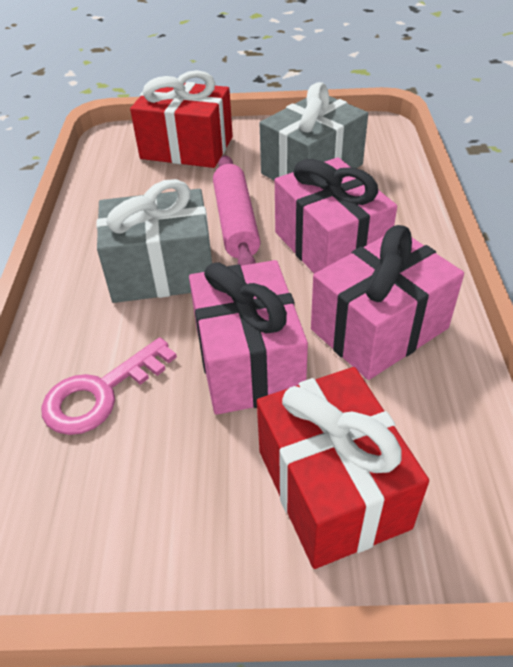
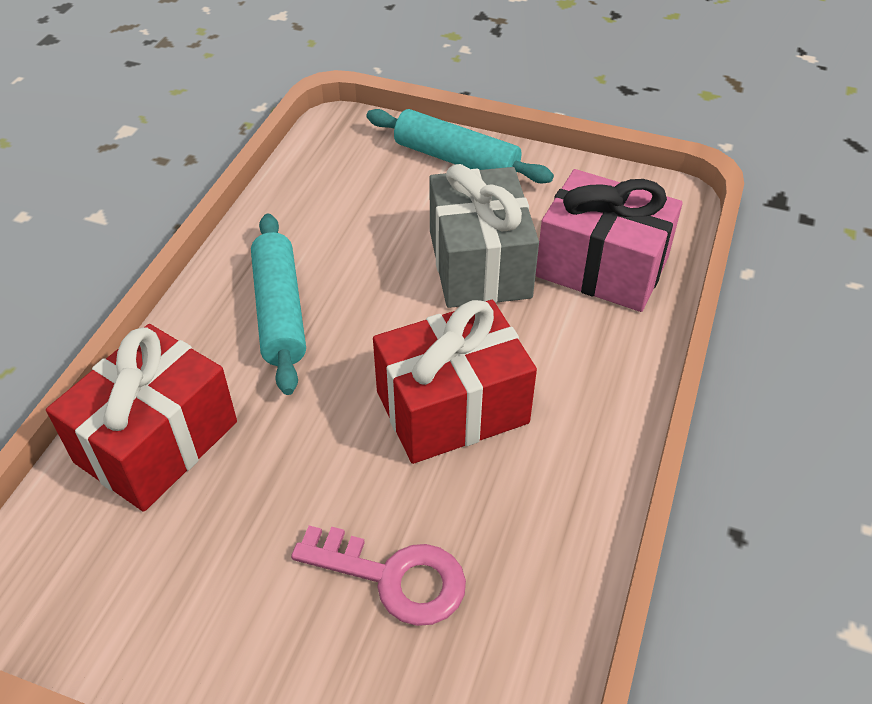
grey gift: [96,179,212,303] [260,82,368,181] = 2 -> [429,164,539,308] = 1
pink gift: [189,260,308,415] [275,157,397,273] [311,225,464,380] = 3 -> [536,169,683,312] = 1
pink rolling pin: [213,155,260,266] = 1 -> none = 0
turquoise rolling pin: none = 0 -> [251,214,306,395] [366,109,554,184] = 2

